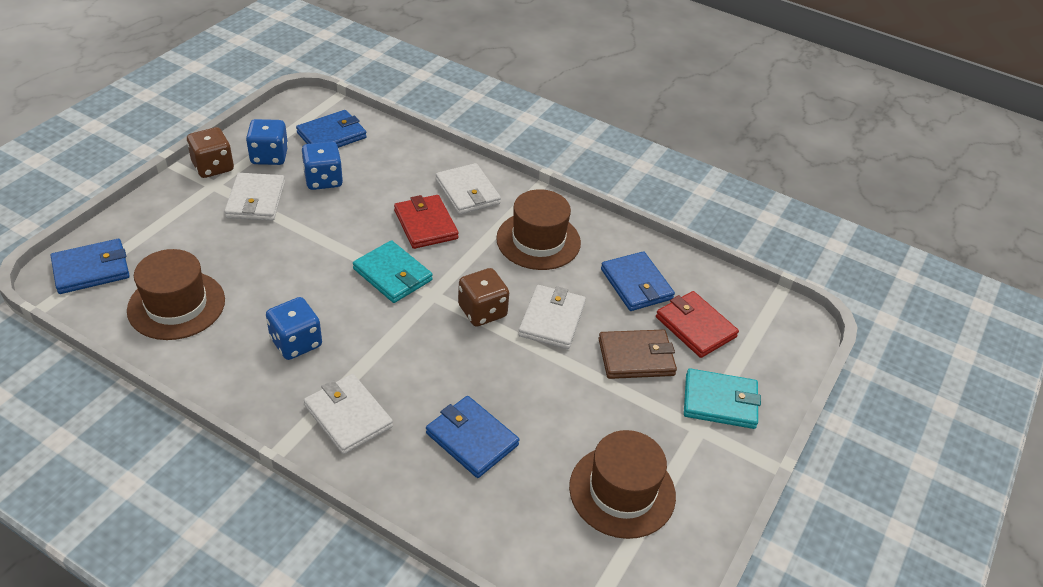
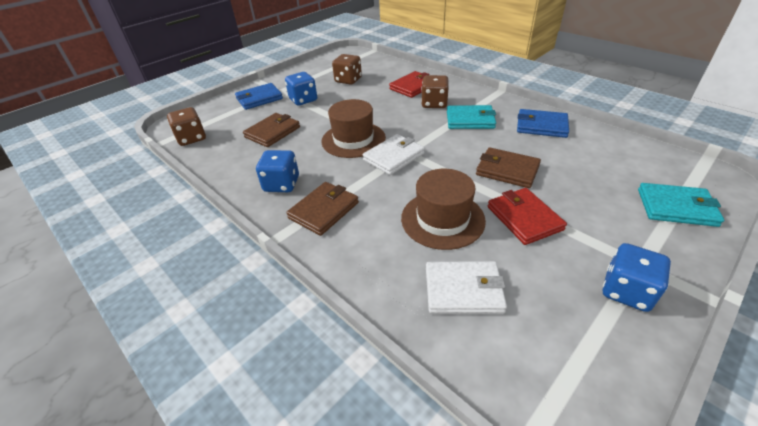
blue wallet: [51,239,130,294] [296,110,367,148] [426,396,519,478] [601,251,675,311] = 4 -> [235,83,283,110] [517,109,569,138] = 2
brown dice: [187,127,234,178] [458,268,509,327] = 2 -> [167,107,206,146] [332,54,362,85] [421,75,449,108] = 3
brown hat: [127,249,225,340] [496,189,581,270] [569,430,676,539] = 3 -> [321,99,386,158] [401,169,486,250] = 2
brown wallet: [599,330,677,379] = 1 -> [243,113,300,147] [286,182,359,236] [476,147,541,188] = 3
white wallet: [225,173,285,221] [304,374,393,454] [436,163,501,215] [518,285,586,349] = 4 -> [363,134,425,175] [426,261,507,313] = 2

